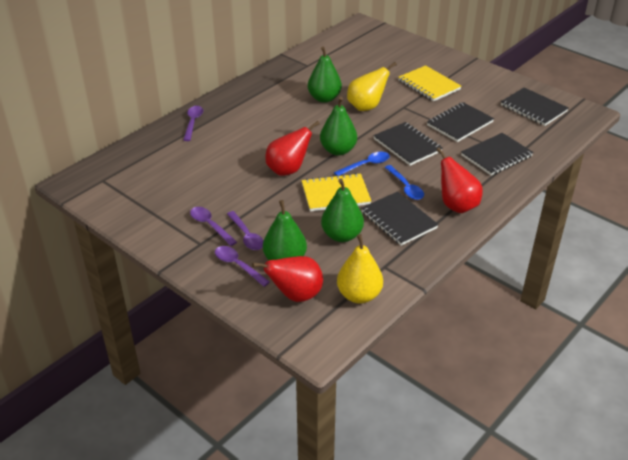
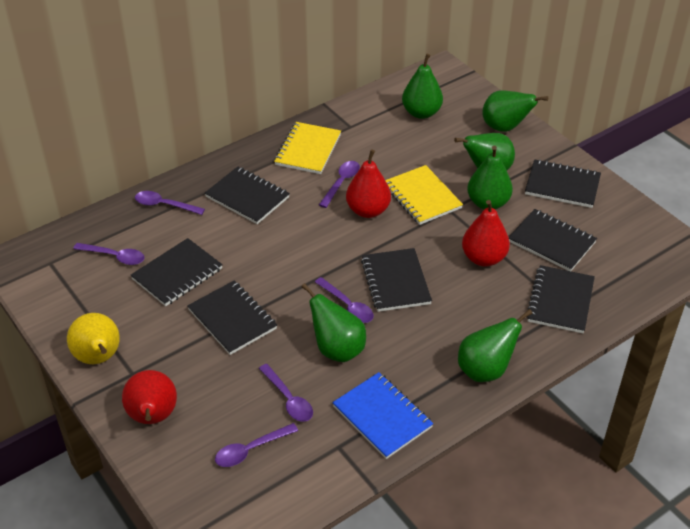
black notebook: [361,191,439,246] [373,122,443,166] [427,102,494,142] [461,133,534,176] [501,88,568,126] = 5 -> [131,238,223,306] [187,281,277,355] [205,167,290,224] [361,248,432,312] [509,209,597,271] [525,159,601,208] [527,265,595,333] = 7
blue notebook: none = 0 -> [332,372,434,459] = 1
blue spoon: [334,152,390,176] [385,165,424,200] = 2 -> none = 0
green pear: [263,200,307,260] [308,47,342,103] [320,97,357,156] [321,179,364,242] = 4 -> [301,283,366,362] [402,54,443,119] [454,133,515,170] [458,309,532,382] [467,146,513,210] [482,90,548,132] = 6
purple spoon: [183,106,203,141] [190,207,237,246] [215,246,270,287] [227,211,264,250] = 4 -> [73,243,145,265] [135,191,205,215] [215,423,298,467] [259,364,313,422] [315,277,374,323] [319,161,360,208] = 6
yellow pear: [337,234,383,303] [347,62,397,111] = 2 -> [67,313,120,364] = 1

